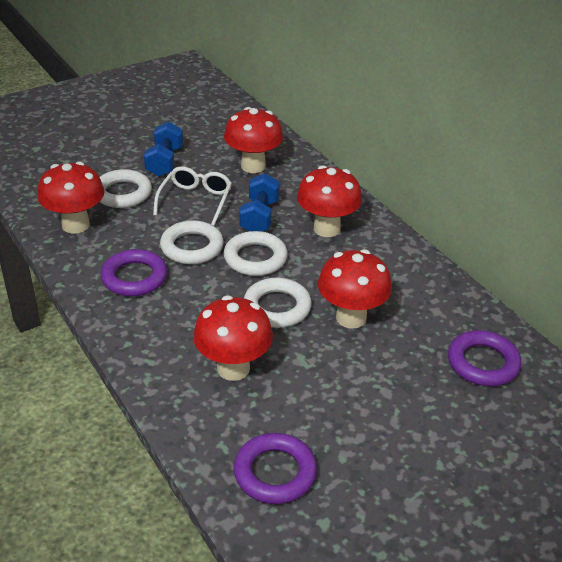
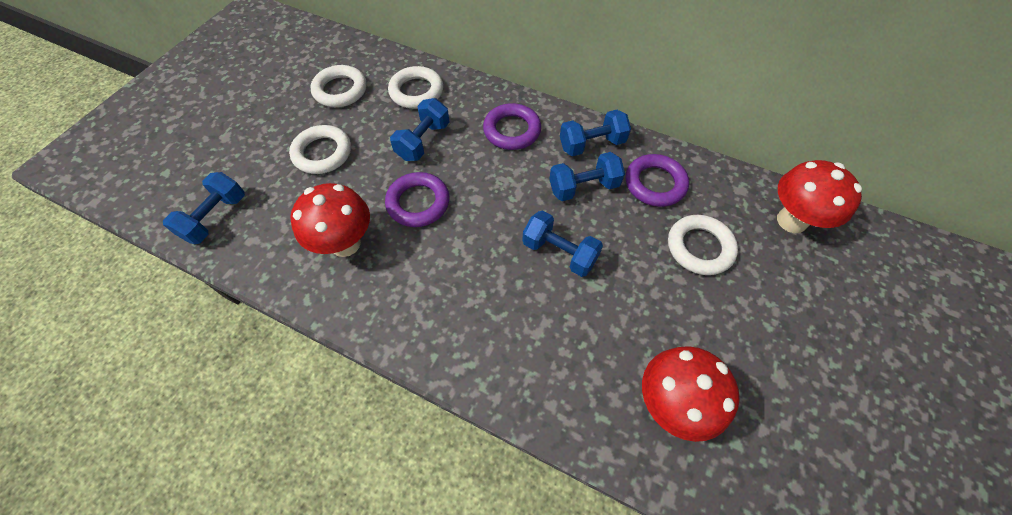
blue dumbbell: [144,122,183,177] [239,173,280,232] = 2 -> [163,172,245,244] [390,98,450,161] [522,210,603,277] [549,152,625,201] [560,110,631,156] = 5
red mushroom: [37,162,105,234] [193,295,273,381] [224,107,283,173] [297,165,362,237] [318,249,392,329] = 5 -> [290,183,370,257] [642,346,740,442] [777,160,862,233] = 3
white glasses: [153,166,232,226] = 1 -> none = 0

